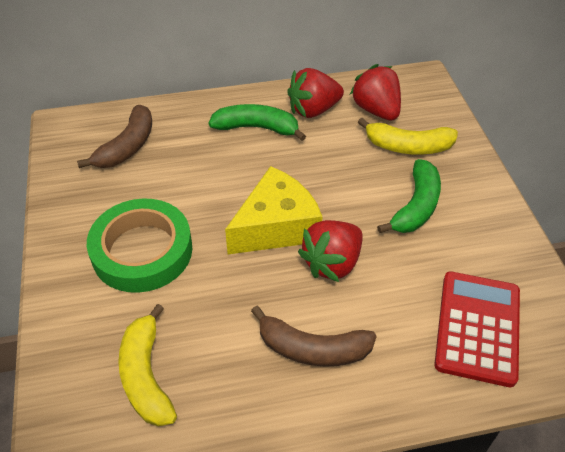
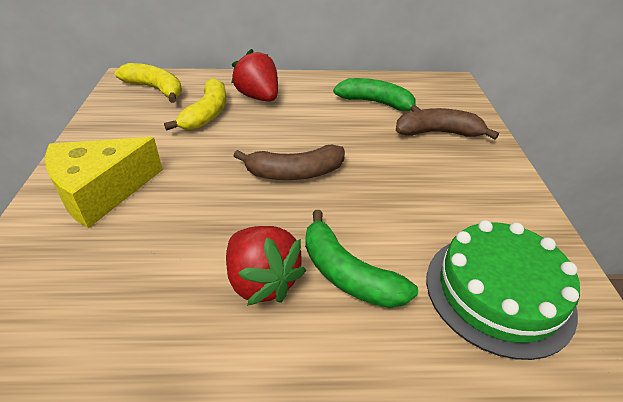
green cake: none = 0 -> [426,220,580,360] = 1
green tape: [87,199,192,293] = 1 -> none = 0
red calculator: [434,271,520,387] = 1 -> none = 0
red strawberry: [287,68,344,118] [298,220,363,282] [350,64,401,121] = 3 -> [226,226,306,306] [231,49,278,102] = 2

